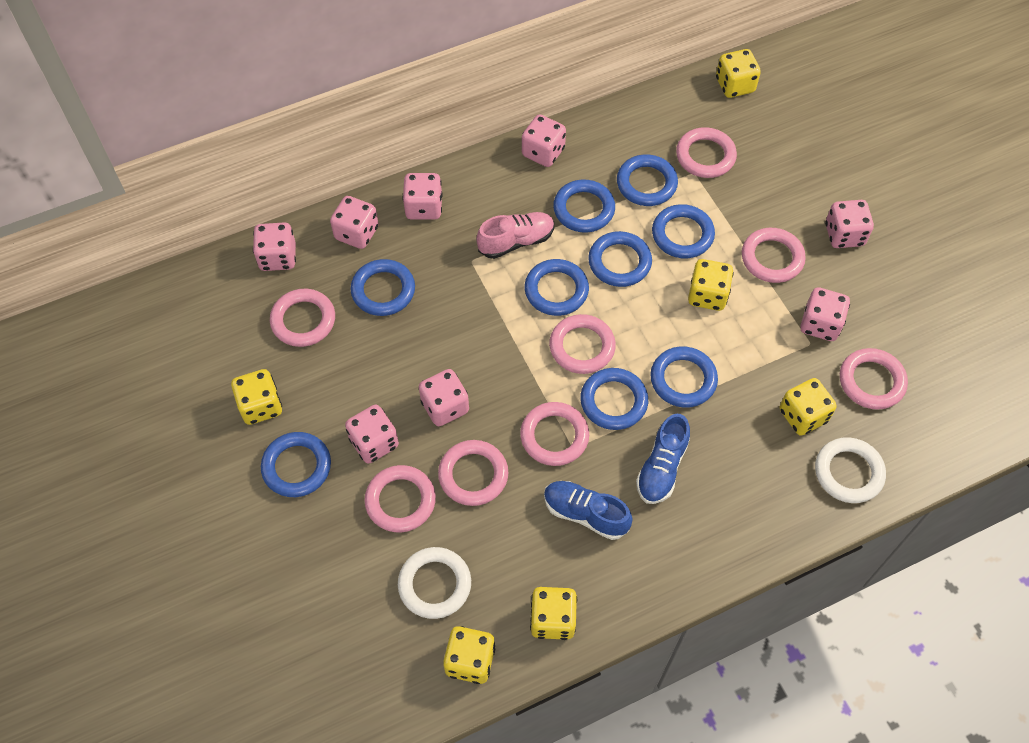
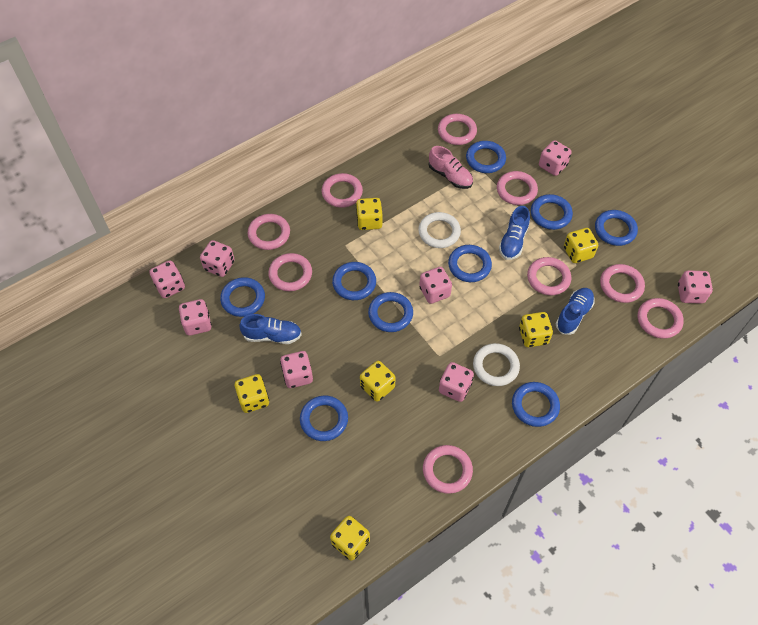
blue shoe: [544,481,633,540] [636,414,690,504] = 2 -> [239,314,302,344] [499,206,530,260] [556,288,595,335] = 3
pink ring: [270,289,335,347] [364,465,436,532] [438,440,508,506] [520,402,589,466] [549,314,616,374] [676,127,737,178] [742,228,806,283] [840,348,908,410] = 8 -> [248,214,290,250] [268,253,312,291] [322,173,363,208] [423,445,473,494] [438,114,477,145] [497,171,538,205] [527,257,571,295] [600,264,645,303] [638,298,684,339] = 9

